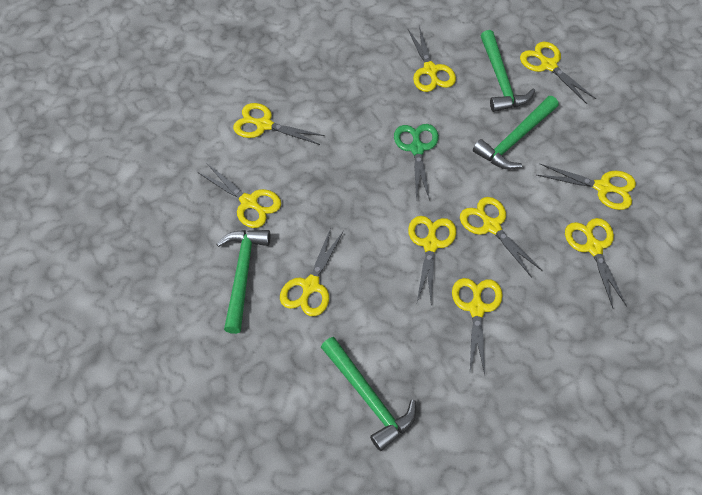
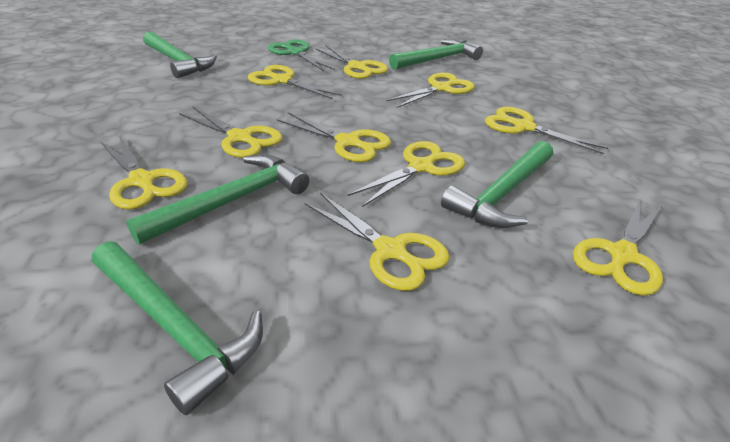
green hammer: [216,230,270,334] [321,337,416,451] [473,96,559,169] [481,30,535,112] = 4 -> [92,241,263,415] [126,154,309,245] [143,31,217,78] [389,39,483,70] [441,141,553,228] = 5

